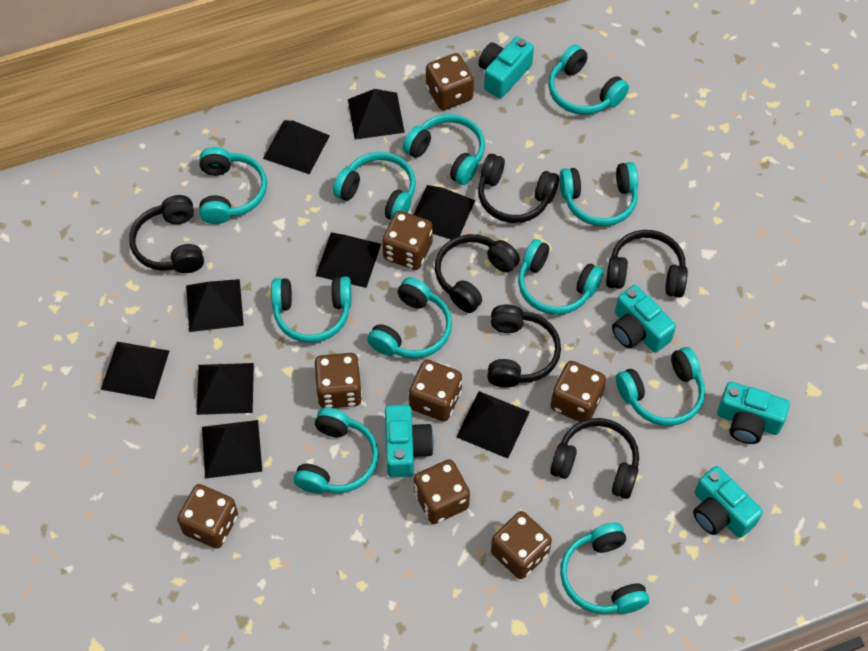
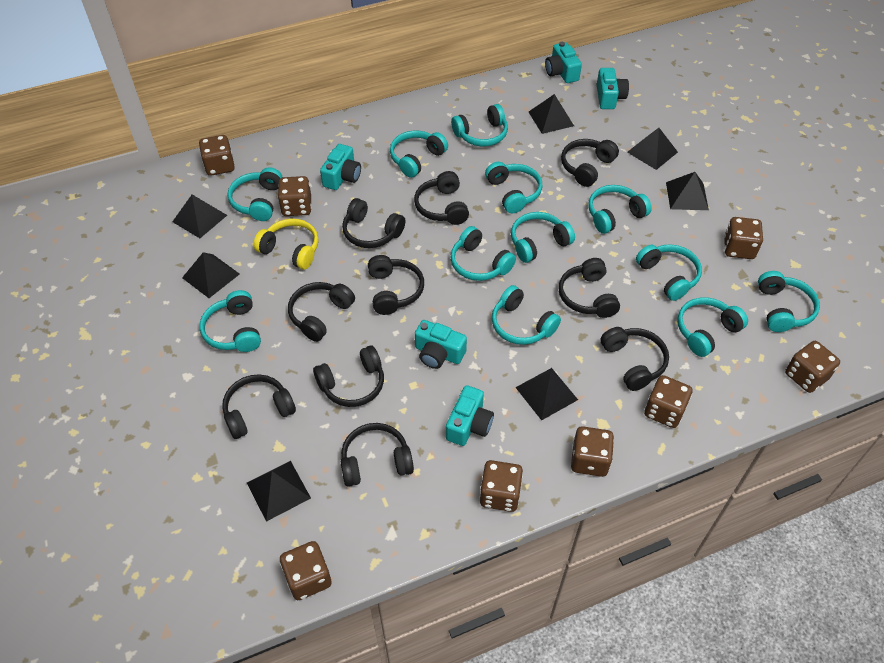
black headphones: [129,195,204,273] [435,234,520,313] [478,154,559,223] [487,305,561,388] [550,418,639,499] [606,230,688,298] = 6 -> [222,374,296,439] [288,282,355,342] [313,346,384,407] [341,423,414,487] [342,198,405,248] [368,255,424,315] [414,171,469,225] [558,258,620,318] [561,139,619,187] [600,327,669,391] = 10
black pyramid: [101,342,169,399] [186,279,244,332] [196,363,254,415] [202,420,262,479] [263,120,330,174] [316,232,381,288] [348,89,405,139] [413,185,475,239] [456,391,530,459] = 9 -> [172,195,227,238] [182,252,240,298] [247,461,311,522] [515,368,578,421] [529,94,574,134] [627,128,678,170] [666,172,709,210] = 7
turquoise headphones: [199,147,267,224] [271,276,351,343] [294,407,379,494] [333,152,416,219] [367,277,452,359] [403,114,485,185] [518,239,604,315] [548,45,629,115] [559,162,638,226] [560,522,649,614] [616,347,705,426] = 11 -> [200,290,261,352] [228,167,282,221] [390,131,448,178] [450,226,516,281] [451,104,508,146] [485,162,542,213] [492,285,561,345] [511,212,575,263] [588,185,652,234] [636,244,702,301] [677,297,748,357] [758,271,820,332] = 12
yellow headphones: none = 0 -> [254,219,319,270] = 1

